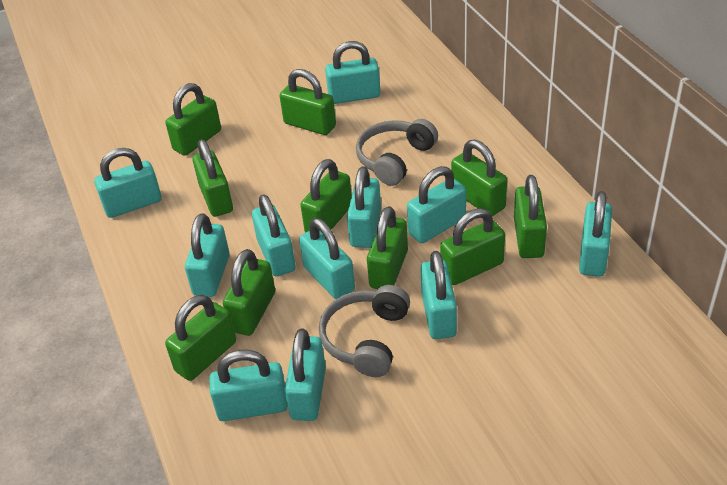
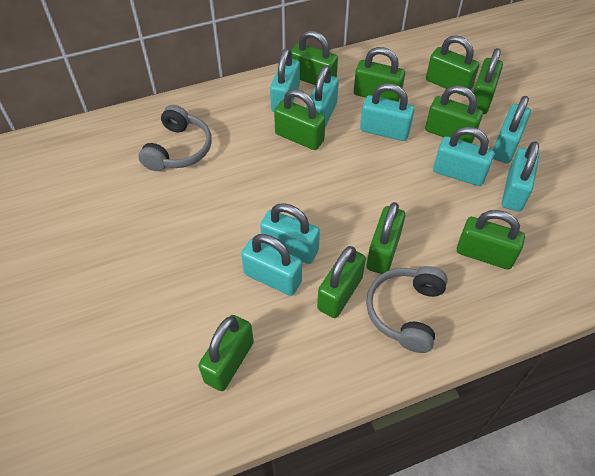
turquoise padlock: [94,148,162,218] [185,213,230,297] [209,350,288,421] [252,194,296,276] [284,328,326,421] [299,218,355,299] [325,41,381,104] [347,166,381,248] [407,166,466,243] [420,251,457,339] [579,191,612,277] = 11 -> [241,234,302,296] [260,203,320,264] [270,48,300,112] [306,65,339,127] [360,83,415,141] [433,127,494,186] [493,96,531,164] [502,141,539,212] = 8

